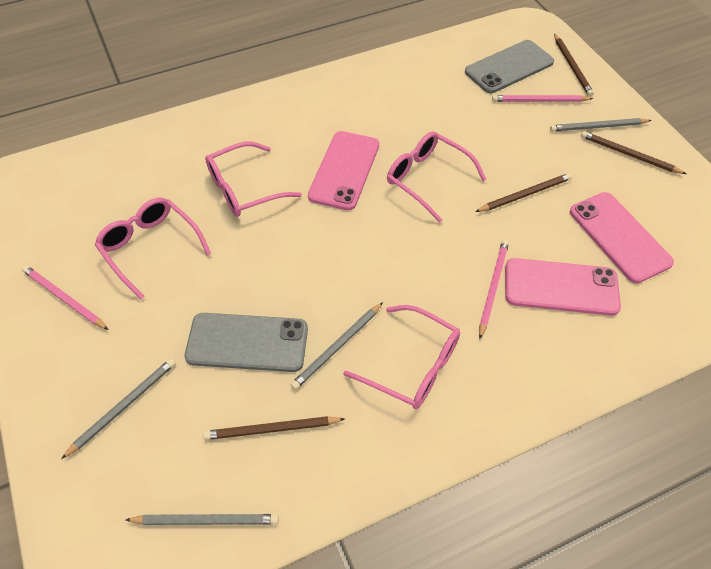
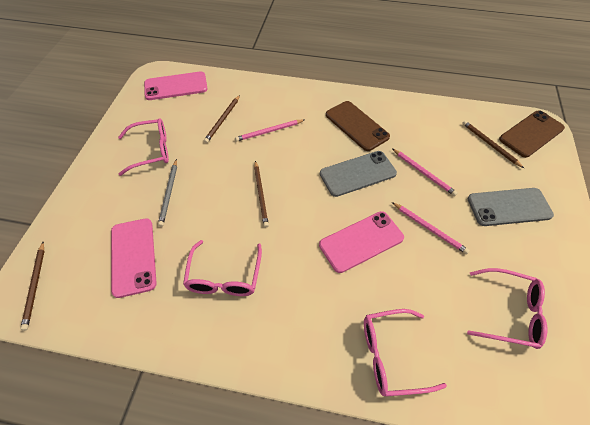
brown phone: none = 0 -> [326,101,390,151] [499,111,565,158] = 2
grey pencil: [61,358,176,459] [126,514,279,525] [291,302,383,390] [550,118,652,132] = 4 -> [158,159,177,227] = 1

